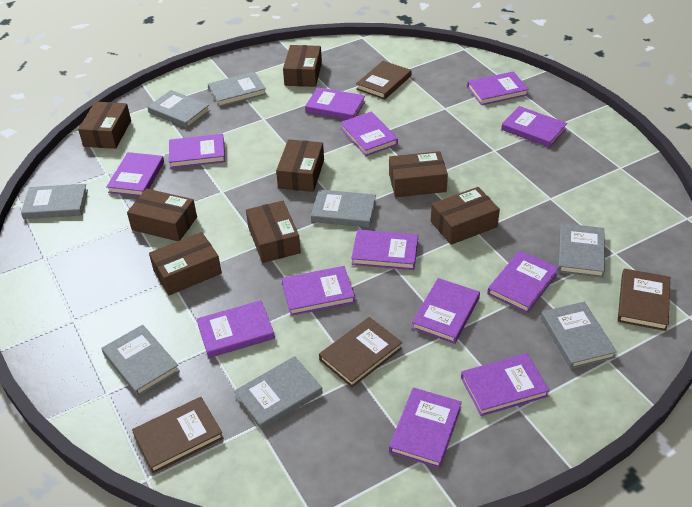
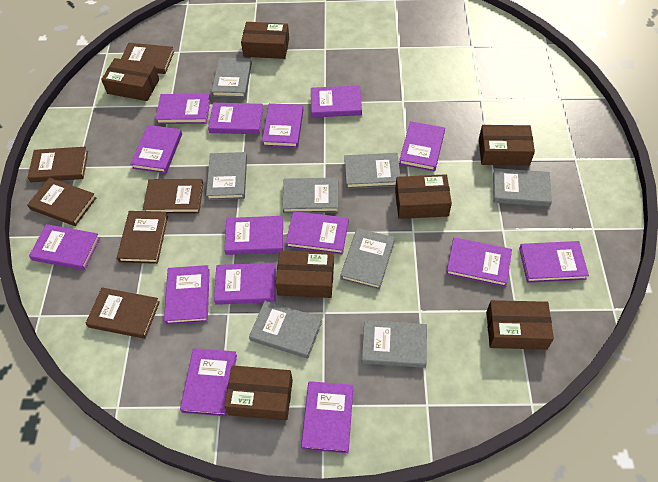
brown book: [132,397,223,474] [319,317,402,387] [356,61,411,100] [618,269,670,331] = 4 -> [27,178,96,226] [28,147,88,182] [85,287,160,339] [117,211,168,264] [121,43,174,74] [143,179,203,214] = 6
brown box: [78,102,131,149] [127,188,197,241] [149,232,222,295] [246,201,301,263] [276,139,324,192] [283,45,322,87] [389,151,448,197] [431,187,500,245] = 8 -> [101,58,159,101] [224,365,293,420] [241,22,289,59] [275,250,334,298] [395,174,452,219] [479,125,535,166] [486,300,554,350] = 7
purple book: [106,152,164,197] [169,134,225,168] [197,300,275,358] [282,266,355,316] [305,87,365,120] [340,112,398,156] [351,229,418,270] [389,388,462,469] [412,278,480,344] [461,353,550,416] [467,71,529,105] [487,250,559,313] [501,106,567,148] = 13 -> [29,224,100,270] [131,125,182,173] [156,94,211,124] [164,265,210,325] [180,348,237,416] [208,103,263,134] [214,263,276,305] [224,216,283,255] [262,103,303,148] [286,211,349,254] [301,381,353,453] [311,85,362,117] [399,121,445,171] [446,237,512,287] [519,241,589,283] = 15

